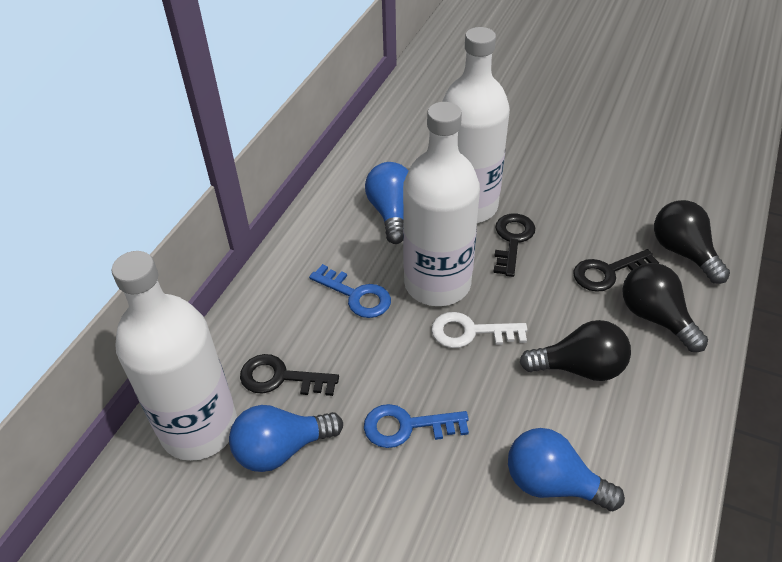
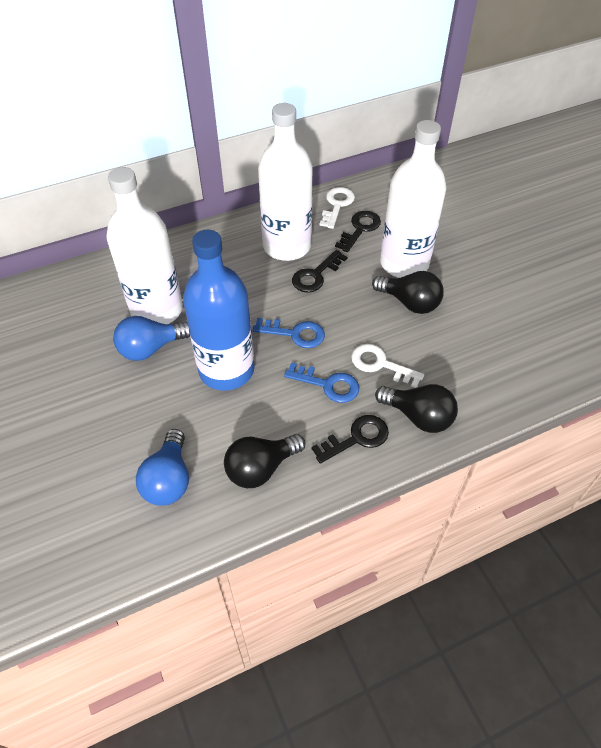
blue bottle: none = 0 -> [183,230,254,391] = 1
blue light bulb: [229,405,343,472] [365,162,409,244] [508,428,625,511] = 3 -> [113,316,190,361] [136,429,189,506] = 2
white key: [431,312,527,348] = 1 -> [320,187,355,229] [351,344,424,388] = 2

